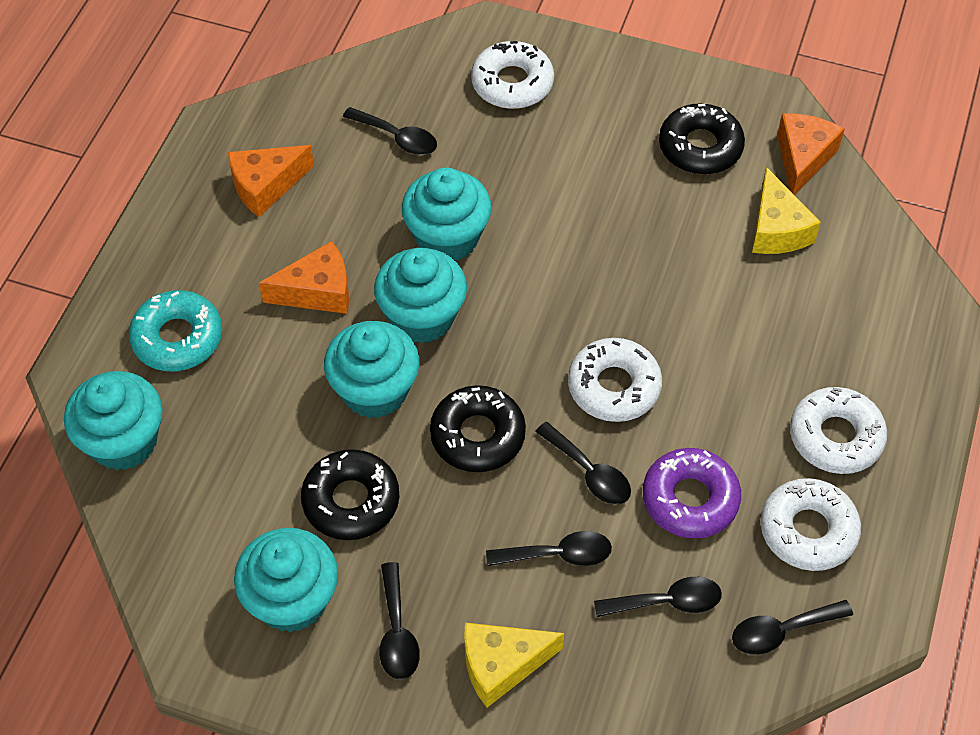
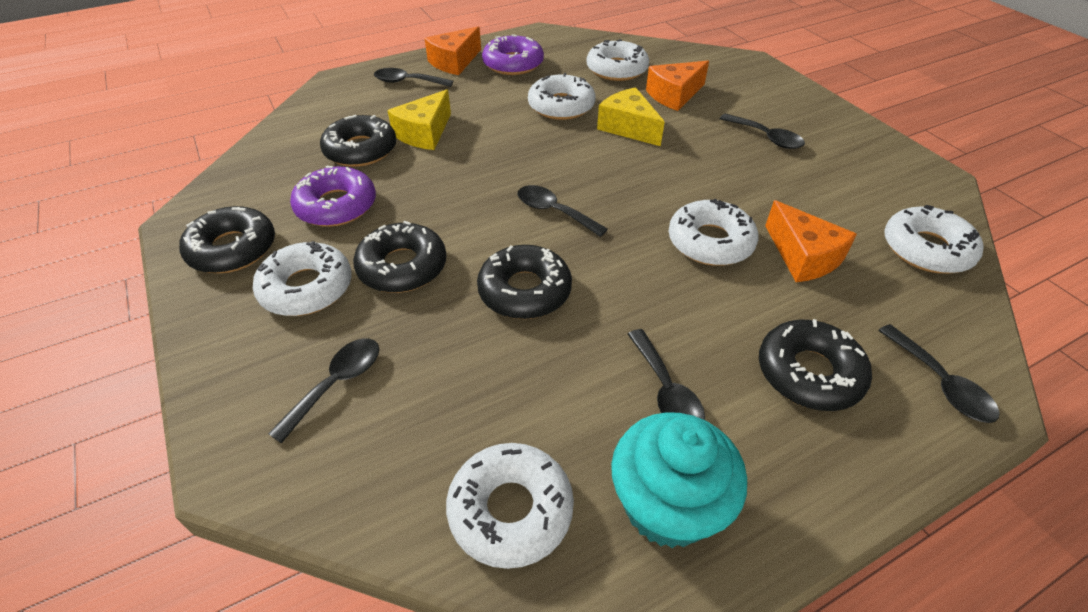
black donut: [301,449,400,540] [430,385,526,472] [659,103,745,174] = 3 -> [179,206,275,273] [320,115,396,167] [353,221,446,293] [477,245,572,319] [759,319,872,411] = 5
purple donut: [643,448,741,538] = 1 -> [290,166,376,227] [482,34,544,75] = 2
turquoise cupcake: [64,371,163,471] [234,528,338,633] [324,321,420,418] [374,248,467,343] [402,167,492,260] = 5 -> [611,412,747,548] = 1
turquoise donut: [129,290,222,371] = 1 -> none = 0
white donut: [471,41,554,109] [568,338,662,422] [761,478,861,571] [790,387,887,474] = 4 -> [253,241,352,316] [446,443,574,569] [528,73,596,120] [587,39,649,81] [669,199,758,266] [884,205,984,274] = 6

